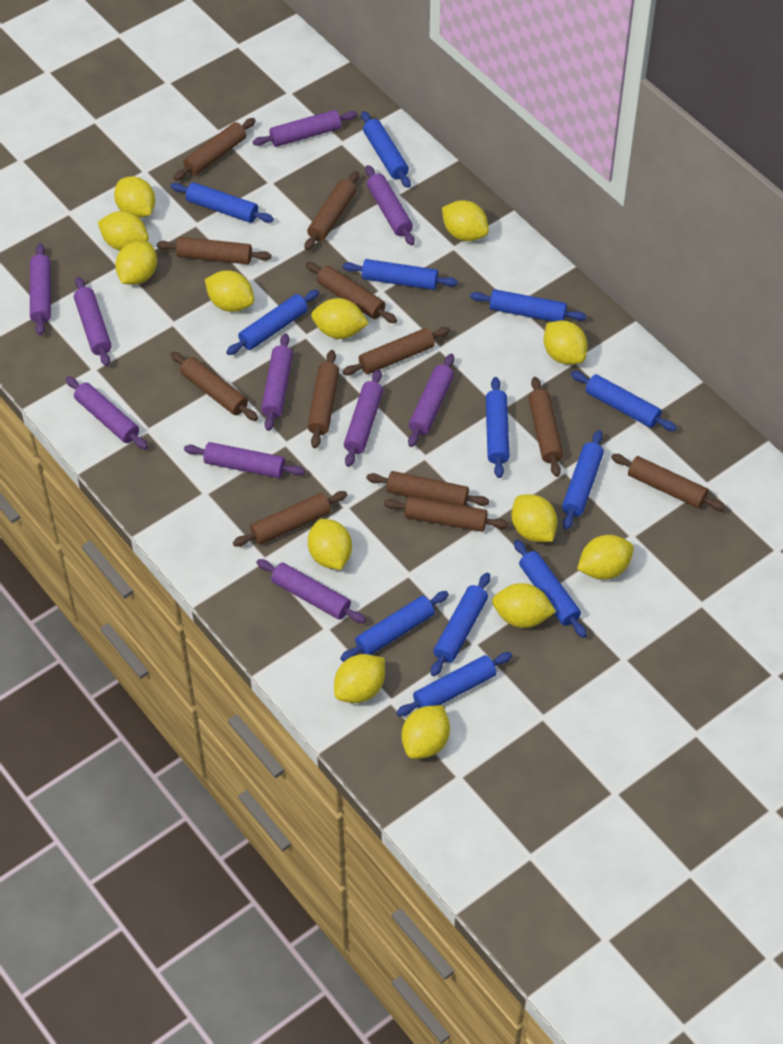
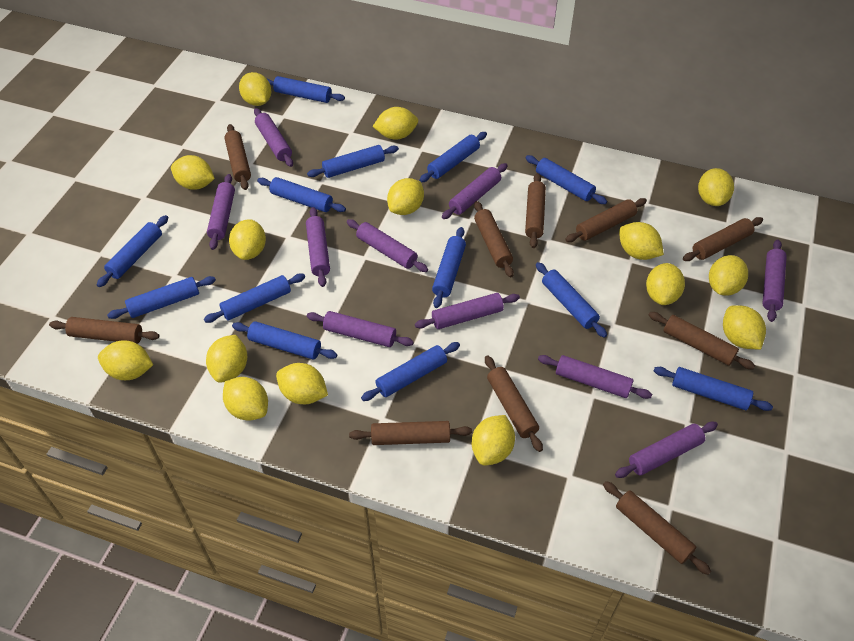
blue rolling pin: [171,182,274,223] [226,290,319,355] [340,591,449,662] [342,259,458,290] [361,111,411,188] [396,652,512,716] [431,573,490,676] [470,289,587,322] [486,377,510,478] [514,540,587,638] [562,430,604,530] [571,371,677,431] = 12 -> [97,215,169,287] [107,276,216,319] [204,273,305,323] [232,321,337,360] [257,177,346,212] [266,76,345,103] [307,145,399,178] [361,342,460,401] [419,132,487,182] [432,227,466,308] [526,155,607,204] [536,262,607,338] [654,367,773,411] = 13
brown rolling pin: [157,237,272,264] [171,352,258,421] [174,118,256,181] [233,491,347,547] [305,171,359,250] [306,262,397,323] [308,350,339,448] [342,327,450,376] [366,471,490,506] [384,496,509,532] [528,377,563,477] [611,454,725,511] = 12 -> [49,317,159,344] [224,124,251,190] [349,421,472,445] [474,201,514,277] [485,355,543,452] [525,173,546,248] [565,198,647,242] [603,481,711,575] [649,312,755,369] [683,217,763,261] = 10
yellow lemon: [98,211,149,251] [114,176,155,218] [115,241,157,285] [205,270,254,312] [308,519,352,570] [311,298,369,339] [334,654,385,703] [402,705,450,759] [442,200,489,241] [492,583,556,628] [511,494,558,542] [544,320,588,365] [577,535,634,580] = 13 -> [98,340,153,380] [171,155,215,190] [206,335,247,383] [223,377,268,421] [229,219,266,260] [239,72,271,106] [276,363,328,404] [372,107,418,140] [387,178,424,215] [472,415,515,466] [619,222,664,260] [646,263,685,305] [698,168,734,206] [709,255,748,296] [723,305,766,350] = 15

